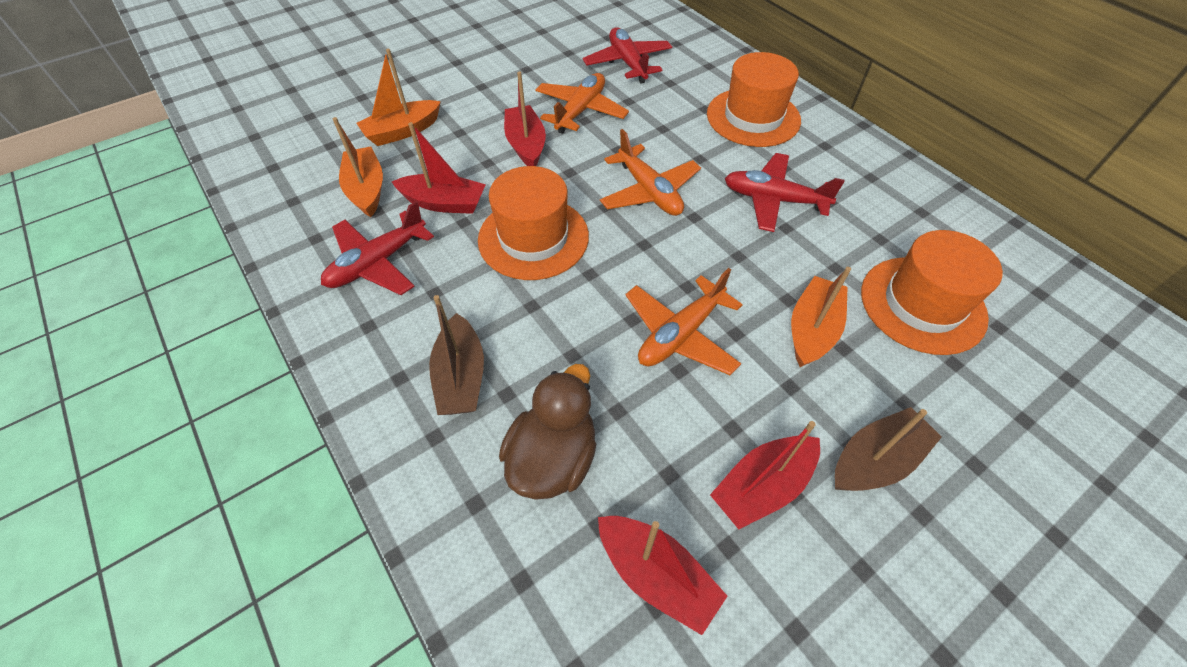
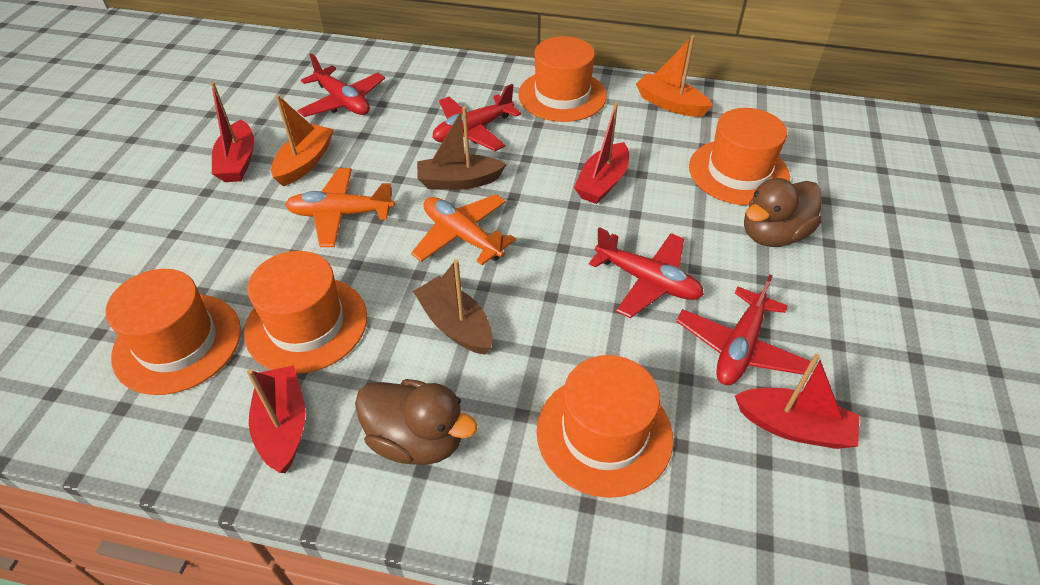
brown duck: [499,364,596,500] = 1 -> [355,379,477,465] [744,178,822,247] = 2
orange boat: [333,117,383,217] [356,49,441,146] [791,267,851,367] = 3 -> [271,95,334,186] [636,35,713,117] = 2
orange hat: [478,166,589,280] [707,52,801,147] [861,230,1003,355] = 3 -> [106,269,241,395] [244,251,367,374] [518,36,607,122] [536,355,673,498] [689,108,790,205] = 5
orange plane: [536,73,629,134] [600,129,701,216] [625,268,743,375] = 3 -> [285,168,395,247] [411,194,516,265] = 2
red plane: [321,201,434,295] [583,27,672,84] [725,153,845,232] = 3 -> [297,53,385,117] [433,84,521,151] [589,227,704,318] [676,275,811,385] = 4

